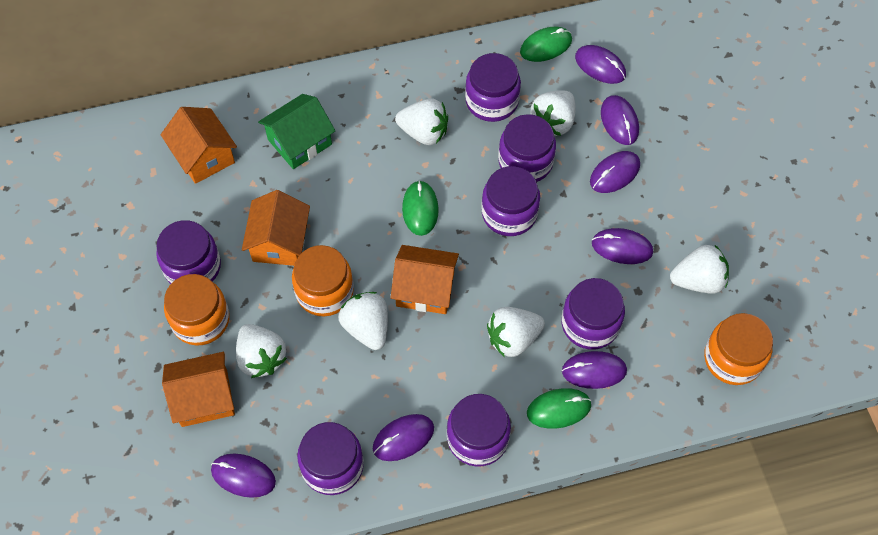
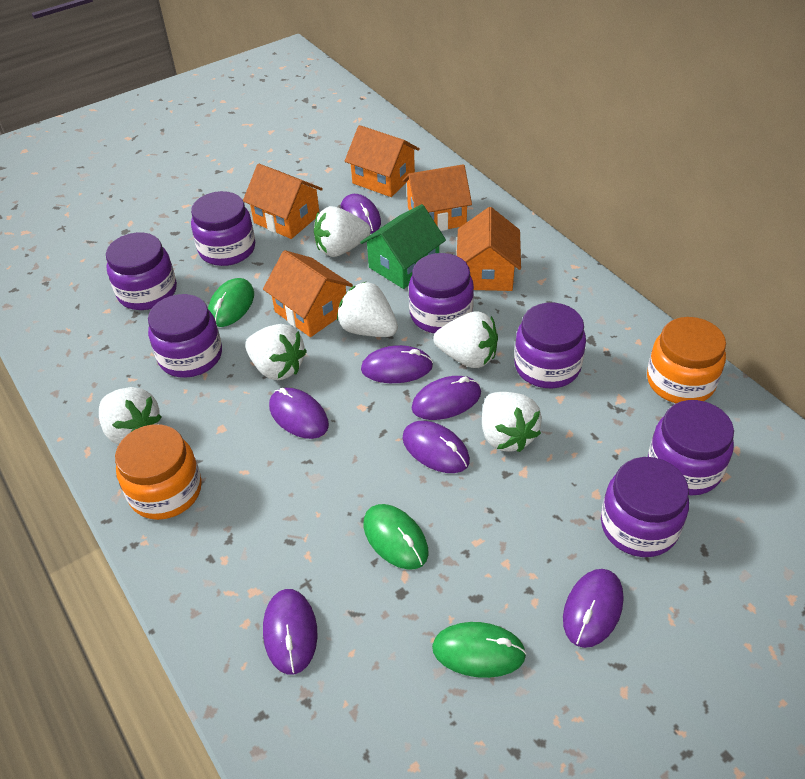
orange house: [161,107,237,184] [162,352,235,427] [242,190,310,266] [391,245,459,314] = 4 -> [243,164,323,239] [263,250,353,337] [345,125,420,197] [403,164,472,231] [457,207,521,291] = 5
orange jar: [164,274,229,346] [292,245,354,316] [704,313,773,385] = 3 -> [115,424,202,520] [647,317,726,403] = 2

